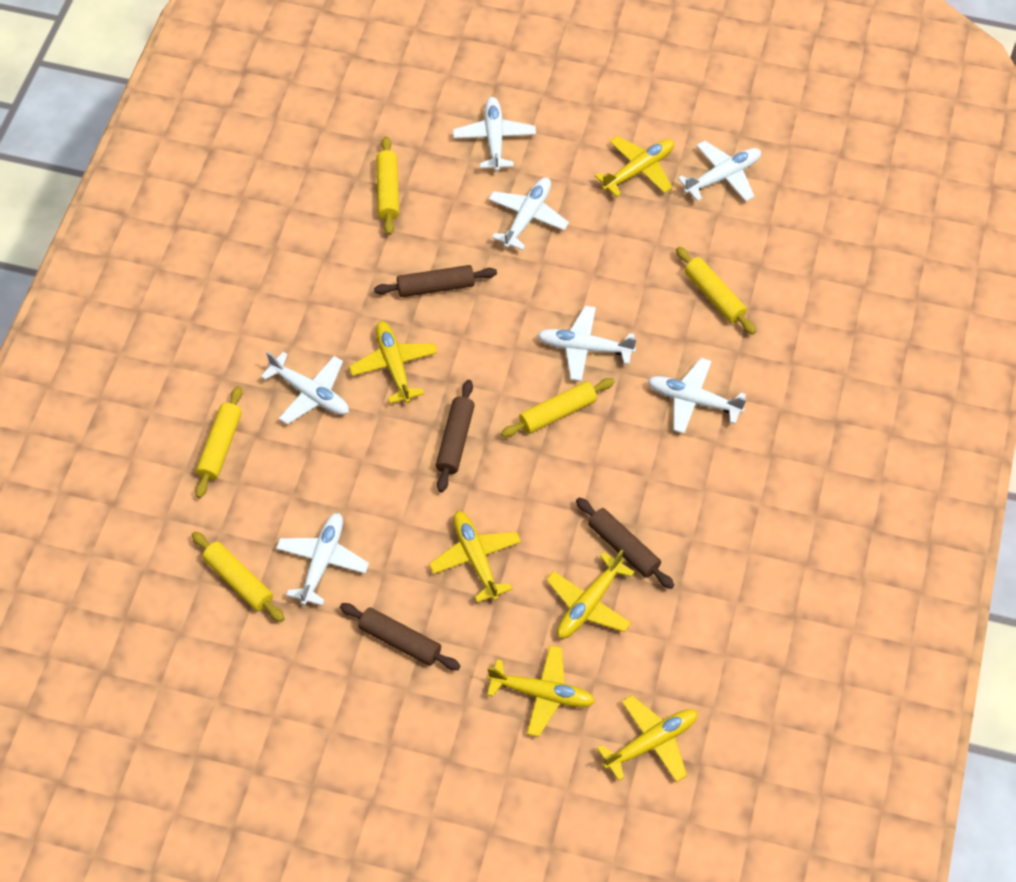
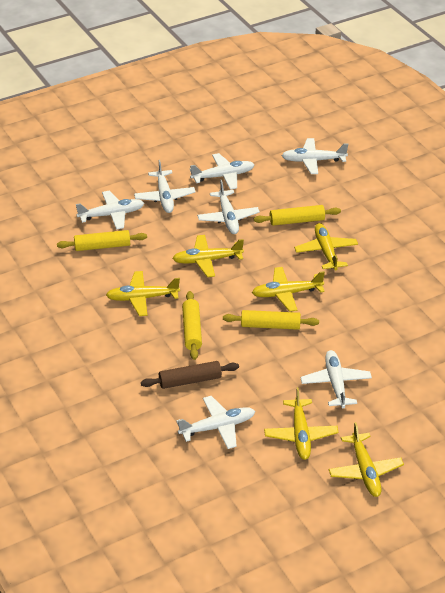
brown rolling pin: [340,603,460,670] [374,265,497,297] [436,380,475,492] [576,498,674,589] = 4 -> [141,361,239,389] = 1
yellow rolling pin: [192,532,285,622] [195,386,242,498] [376,136,399,235] [501,378,615,437] [676,247,756,335] = 5 -> [57,230,147,251] [182,291,202,360] [223,310,319,330] [254,205,341,226] = 4

